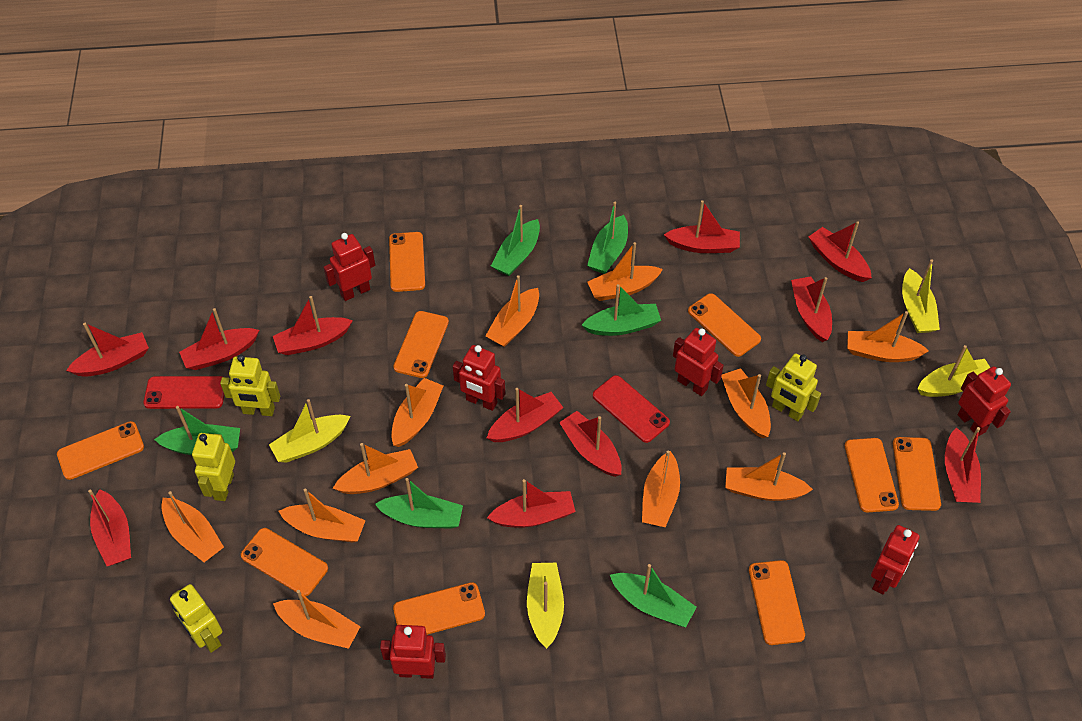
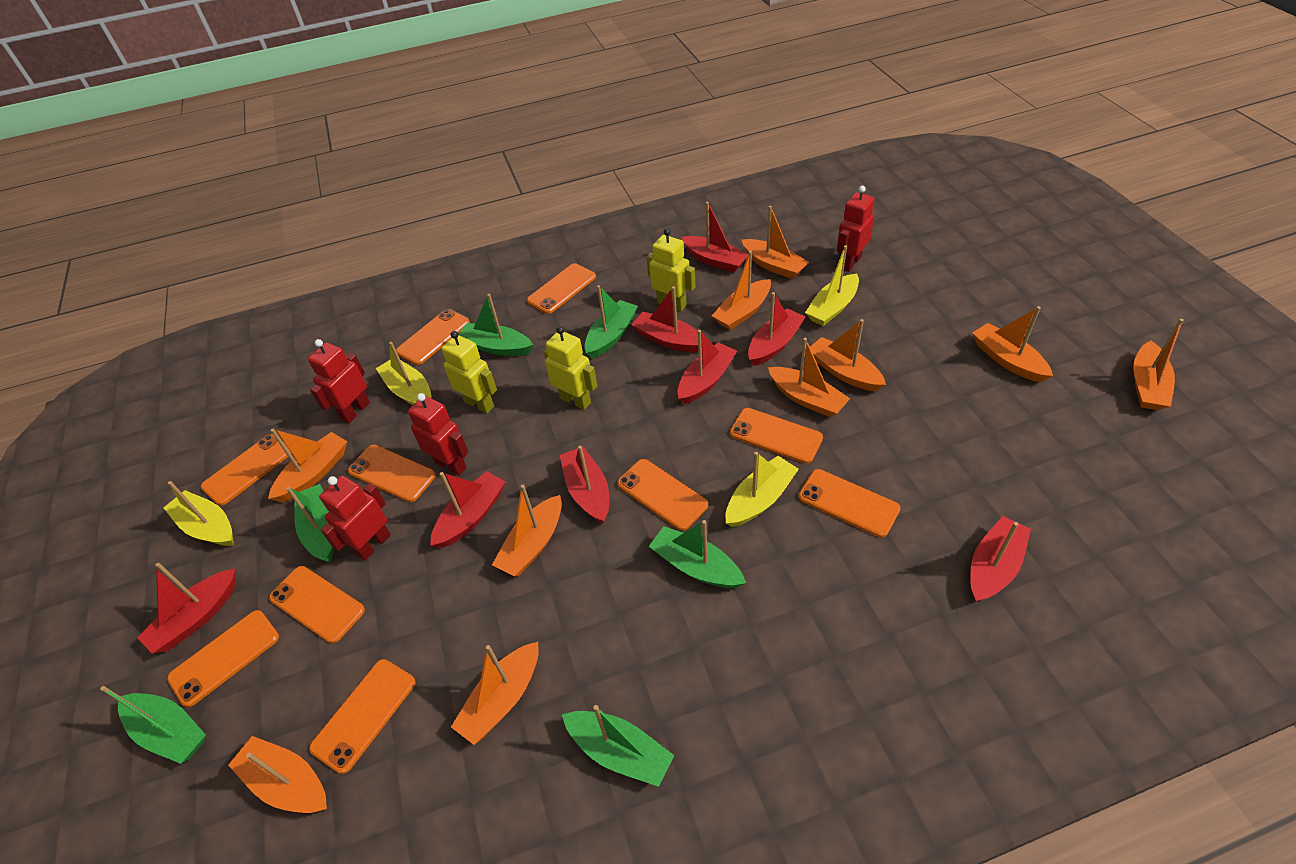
orange boat: [161,491,224,562] [273,590,361,649] [279,489,366,542] [333,443,418,494] [391,378,443,447] [486,275,539,347] [587,242,663,301] [642,450,680,527] [721,368,771,438] [725,452,813,501] [847,311,929,362] = 11 -> [228,736,327,813] [268,429,347,502] [451,642,539,745] [492,485,562,576] [712,251,771,330] [741,206,809,279] [768,338,850,417] [810,319,886,391] [972,306,1053,382] [1133,319,1184,410] = 10
orange phone: [57,421,144,480] [241,528,328,596] [389,232,425,292] [393,311,449,378] [393,582,485,635] [688,293,761,357] [749,560,805,645] [845,438,899,513] [893,437,941,511] = 9 -> [167,610,279,707] [201,434,292,506] [269,566,365,643] [309,659,416,774] [348,445,436,502] [396,309,470,365] [527,263,596,314] [617,459,708,531] [730,408,823,464] [798,469,900,538] = 10
red boat: [66,323,149,377] [88,489,131,566] [179,308,259,370] [273,296,353,355] [487,388,564,442] [487,479,576,528] [559,411,622,477] [664,200,740,253] [791,277,832,342] [808,221,872,282] [945,427,981,503] = 11 -> [137,563,236,654] [430,471,506,548] [560,446,609,523] [631,286,698,352] [678,330,737,404] [681,202,749,272] [748,292,806,366] [970,516,1031,602] = 8
red phone: [144,376,224,409] [593,375,670,443] = 2 -> none = 0
red robot: [324,233,375,301] [380,625,446,679] [453,345,505,411] [673,328,724,396] [871,525,920,594] [957,366,1011,436] = 6 -> [308,339,370,423] [319,476,390,561] [408,393,469,476] [837,186,875,272] = 4
yellow robot: [170,584,222,653] [192,433,235,501] [220,355,280,416] [766,353,821,421] = 4 -> [442,331,497,413] [544,326,597,410] [647,228,695,311] = 3

